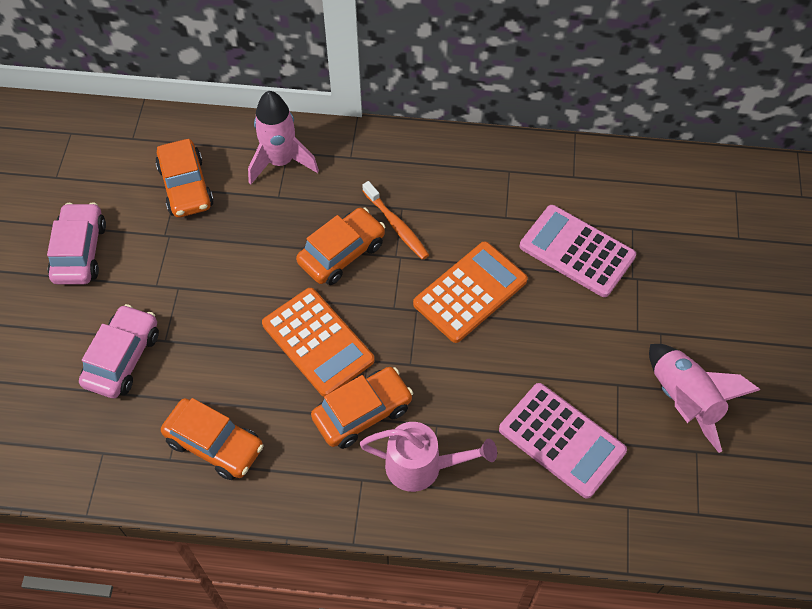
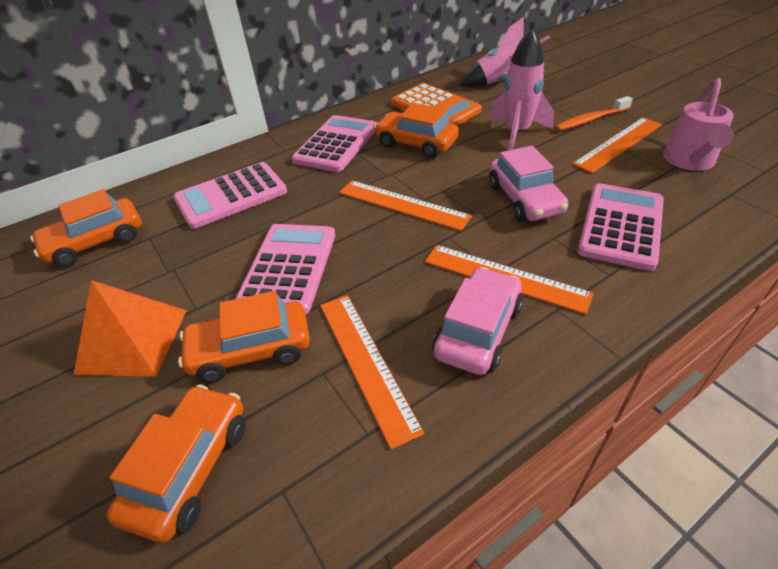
orange calculator: [262,288,374,397] [413,241,528,343] = 2 -> [391,83,482,126] = 1
orange pyramid: none = 0 -> [74,280,187,377] = 1
orange ruler: none = 0 -> [320,295,424,450] [339,180,472,231] [425,245,594,314] [572,117,662,173] = 4
pink calculator: [499,383,627,499] [520,205,636,297] = 2 -> [173,162,287,229] [235,224,335,315] [292,115,376,172] [578,183,664,271] = 4

